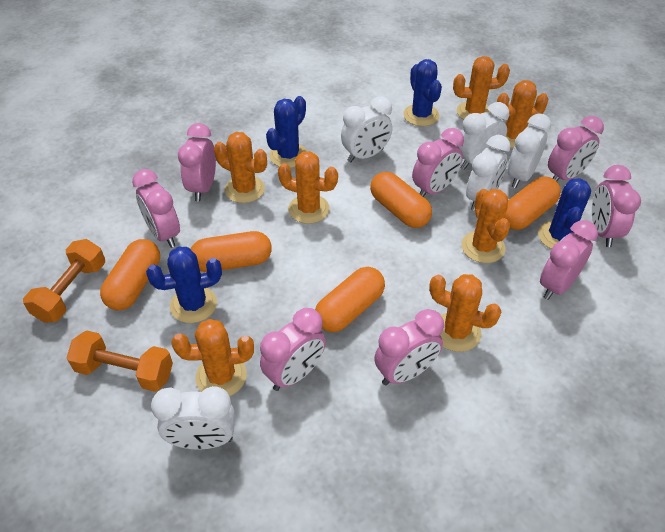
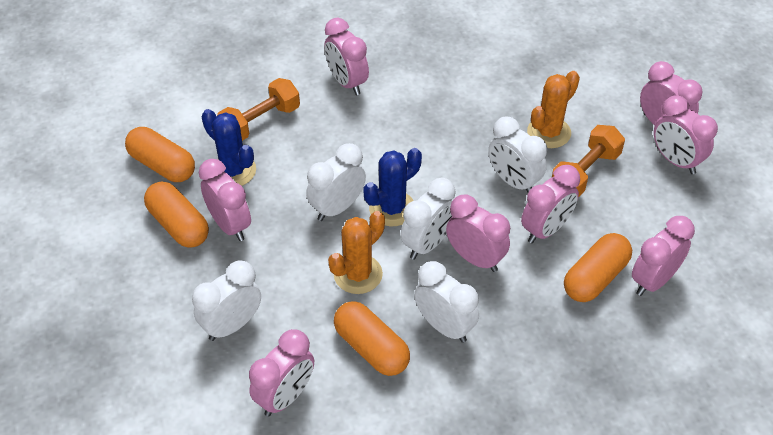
blue cactus: [146,246,222,323] [266,96,307,168] [403,59,442,126] [538,178,591,249] = 4 -> [202,109,256,186] [363,148,422,226] = 2
orange cactus: [171,319,254,396] [214,132,267,203] [278,151,338,224] [429,274,502,352] [453,56,510,120] [461,189,510,263] [497,80,549,148] = 7 -> [328,211,385,294] [527,71,580,148] = 2
orange capsule: [100,239,160,311] [191,231,272,272] [315,267,385,332] [370,172,432,228] [505,177,561,230] = 5 -> [125,127,195,182] [144,181,209,248] [334,301,410,376] [564,233,632,302] = 4

